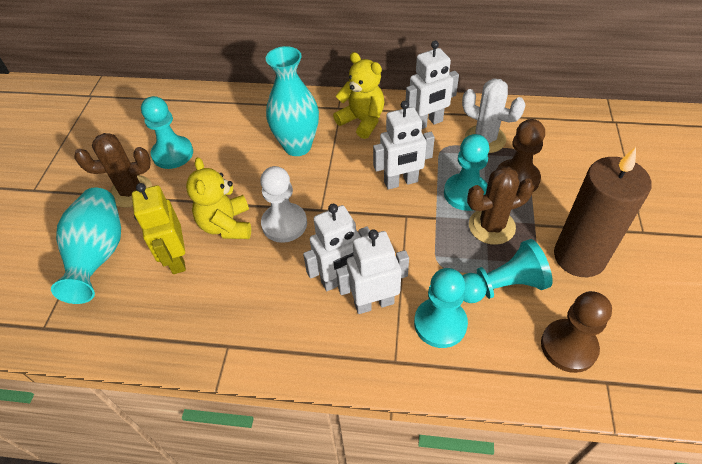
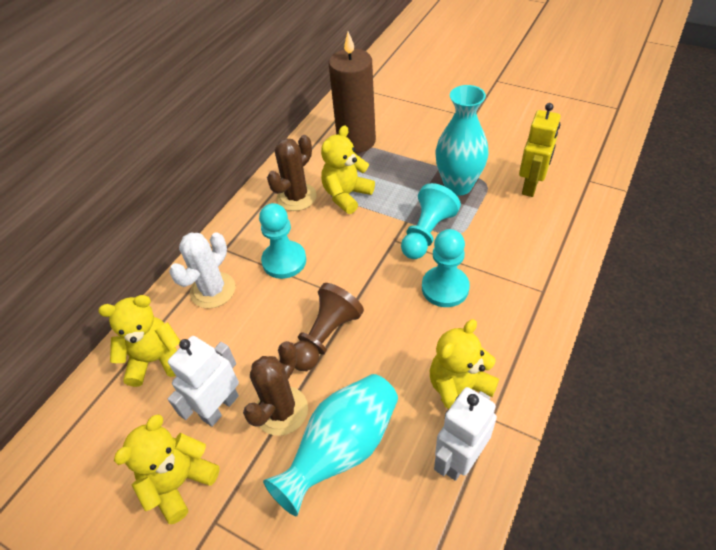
brown pawn: [498,119,545,192] [541,291,612,373] = 2 -> [294,283,364,371] = 1
turquoise pawn: [141,96,193,169] [414,268,468,348] [444,134,490,211] [463,239,553,303] = 4 -> [259,203,306,279] [401,183,461,259] [422,229,470,307] = 3
white pawn: [260,166,307,243] = 1 -> none = 0
white robot: [303,204,370,291] [336,229,409,314] [373,101,435,190] [406,41,459,129] = 4 -> [168,336,239,427] [434,387,497,481] = 2
yellow teddy bear: [186,157,251,239] [333,52,385,139] = 2 -> [98,295,180,387] [114,414,220,524] [321,126,375,214] [430,319,499,409] = 4

